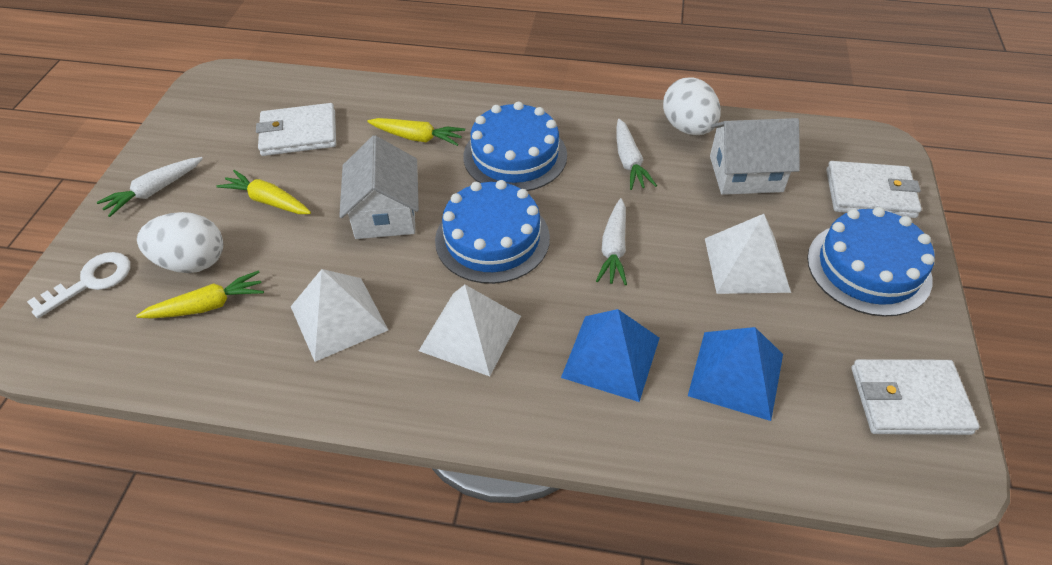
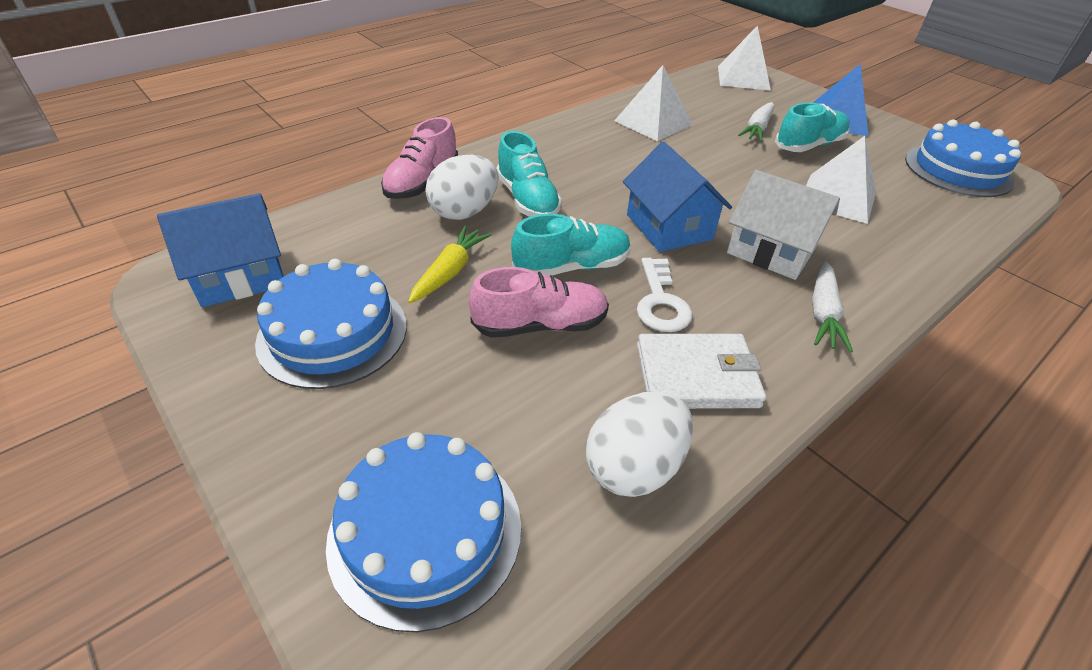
blue house: none = 0 -> [157,193,284,307] [623,142,732,252] = 2
blue pyramid: [561,309,659,402] [688,327,783,421] = 2 -> [813,64,869,137] = 1
pink shoe: none = 0 -> [381,117,458,199] [469,267,609,338] = 2
turquoise shoe: none = 0 -> [496,131,562,217] [511,214,631,276] [775,103,850,152] = 3
white carrot: [97,157,203,217] [596,198,627,285] [617,119,657,190] = 3 -> [738,102,774,142] [812,262,853,352] = 2
white house: [339,135,419,239] [710,118,800,195] = 2 -> [727,170,840,280] = 1
white wallet: [256,103,336,156] [826,161,922,218] [851,359,980,435] = 3 -> [637,334,766,409] = 1
yellow carrot: [136,270,264,318] [216,170,311,214] [367,118,465,146] = 3 -> [408,226,491,303] = 1

